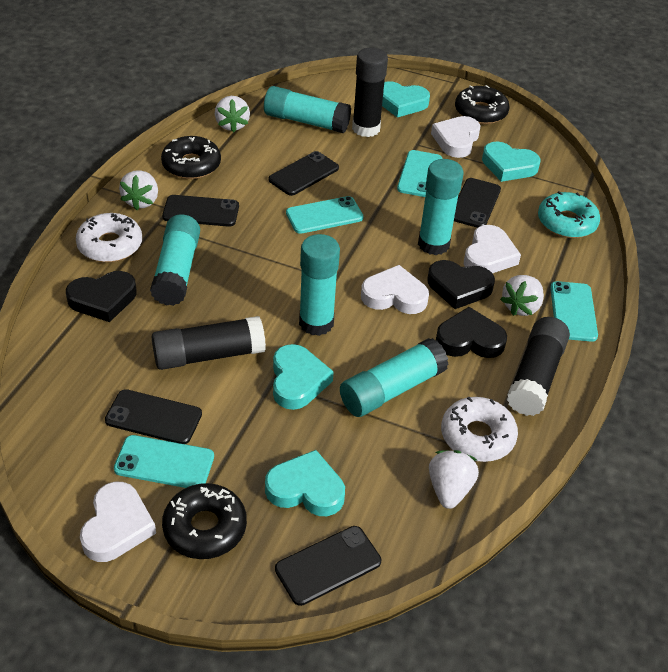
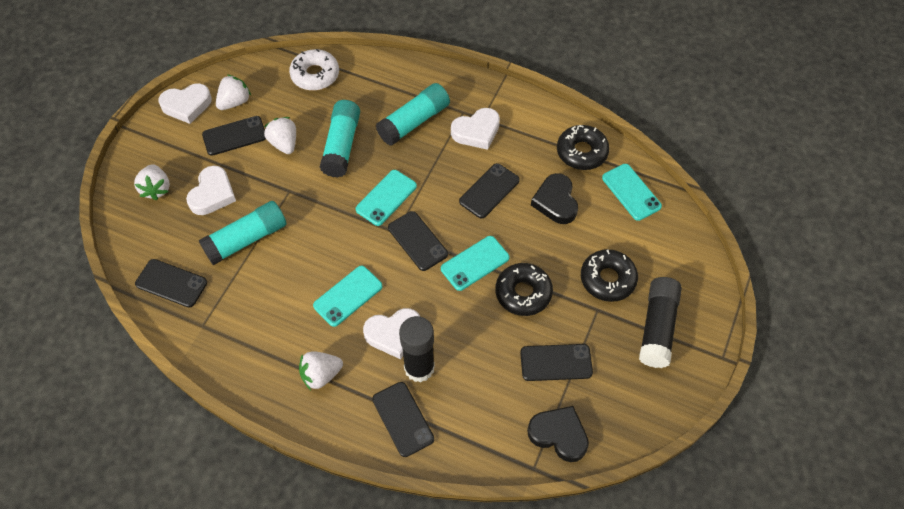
black glue stick: [152,316,266,370] [352,48,388,137] [507,317,570,416] = 3 -> [399,316,435,382] [639,277,682,368] = 2
black heart: [66,271,137,322] [427,260,495,309] [436,307,507,358] = 3 -> [527,406,589,462] [531,173,578,224] = 2
black phone: [105,389,202,444] [162,195,239,227] [269,151,339,196] [275,526,381,606] [454,178,501,228] = 5 -> [135,259,207,307] [202,116,266,156] [372,382,434,457] [388,211,448,271] [459,163,520,218] [520,344,593,381] = 6
turquoise donut: [538,191,600,238] = 1 -> none = 0
turquoise glue stick: [150,214,200,306] [264,86,351,133] [299,234,340,336] [340,338,449,417] [418,159,463,255] = 5 -> [199,201,287,265] [320,100,360,178] [376,83,450,146] = 3
turquoise heart: [265,450,345,516] [273,344,334,410] [382,81,430,118] [482,141,541,182] = 4 -> none = 0
white donut: [76,213,142,262] [441,397,518,462] = 2 -> [289,49,339,91] = 1

